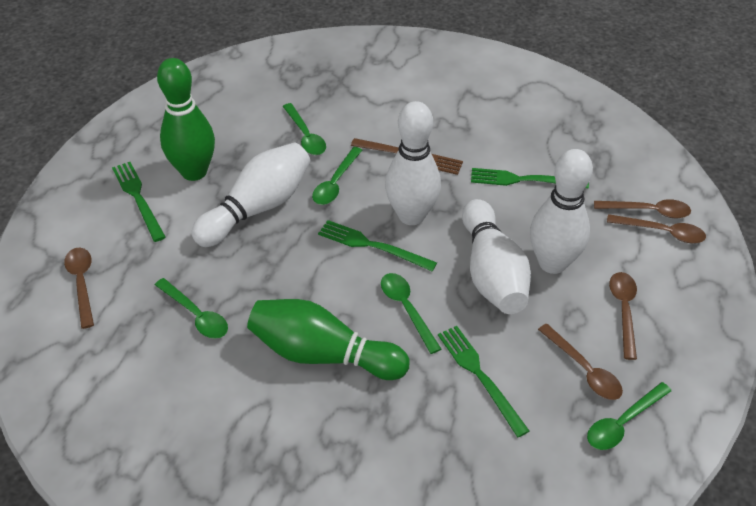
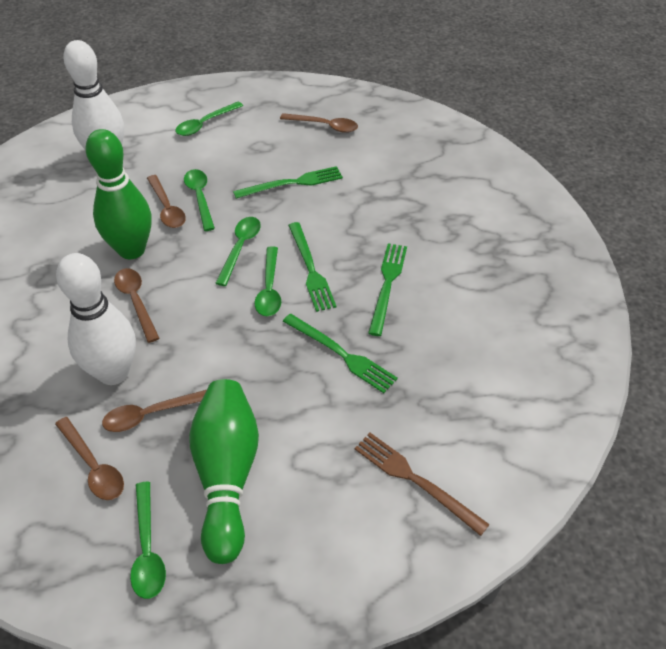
white bowling pin: [191,143,310,247] [385,101,441,225] [462,199,531,314] [530,149,593,274] = 4 -> [56,253,136,385] [63,40,124,151] = 2

